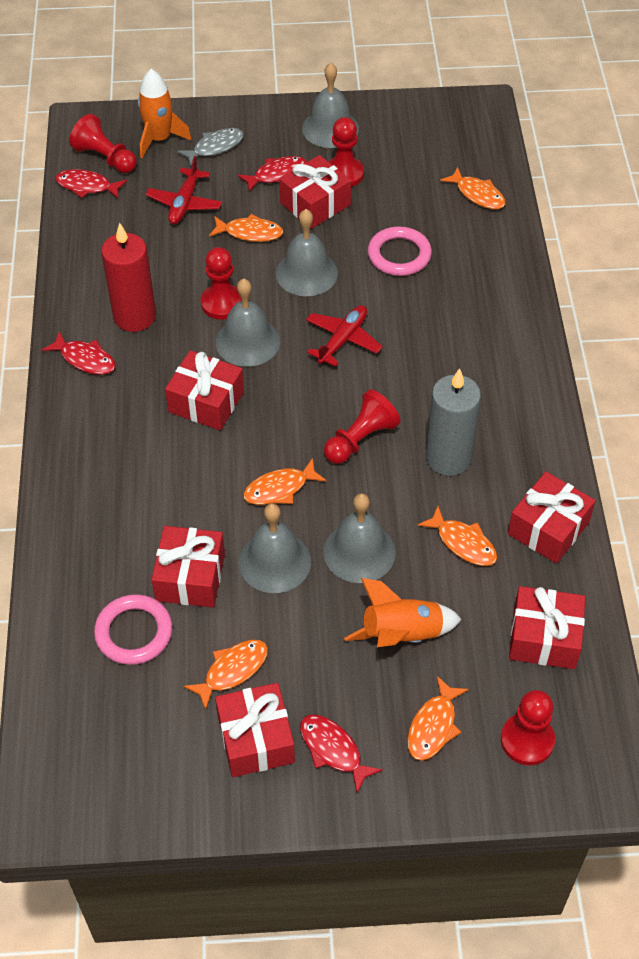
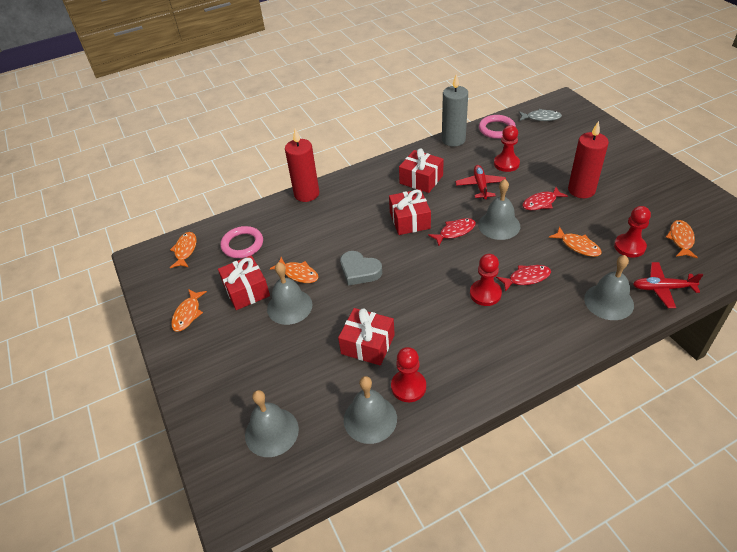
grey heart: none = 0 -> [340,251,382,286] = 1
orange fish: [184,640,268,710] [209,214,284,242] [243,458,327,505] [407,676,469,761] [418,506,497,566] [440,167,506,209] = 6 -> [170,232,197,268] [171,289,207,332] [270,257,319,283] [549,227,602,257] [666,220,698,259] = 5
orange rocket: [138,69,192,158] [344,578,462,647] = 2 -> none = 0
red candle: [101,222,156,332] = 1 -> [285,129,319,202] [568,121,609,198] = 2
red fish: [42,331,116,375] [55,169,127,198] [238,156,307,192] [300,715,383,793] = 4 -> [428,218,476,246] [496,265,551,292] [522,187,568,210] = 3
red gift: [151,526,225,607] [165,350,244,430] [215,683,295,777] [279,155,351,229] [508,472,595,564] [509,586,586,669] = 6 -> [218,255,270,310] [338,308,395,366] [389,189,431,235] [399,148,444,193] = 4
red pawn: [69,114,137,173] [201,247,242,320] [324,389,401,464] [328,117,364,187] [501,690,555,765] = 5 -> [391,347,426,402] [470,254,502,306] [494,125,520,172] [614,206,651,257] = 4

